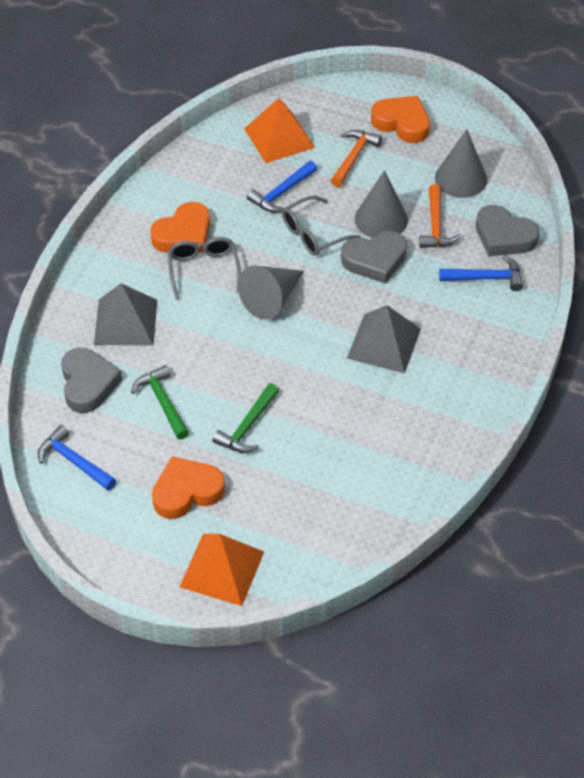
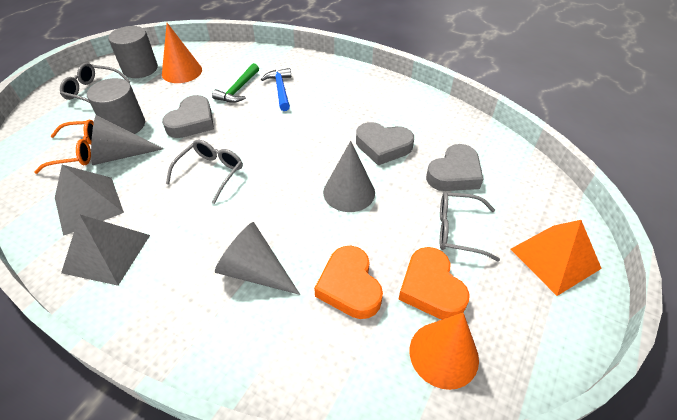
blue hammer: [38,425,116,490] [247,161,317,213] [439,256,523,291] = 3 -> [261,68,291,111] = 1
green hammer: [131,365,189,440] [213,383,279,453] = 2 -> [212,63,259,103] = 1
grey cylinder: none = 0 -> [87,78,145,134] [108,26,158,78] = 2
grey glasses: [168,237,241,300] [282,196,361,256] = 2 -> [60,63,131,103] [166,140,243,204] [440,192,500,262] = 3
orange cone: none = 0 -> [162,23,202,83] [410,313,479,390] = 2
orange glasses: none = 0 -> [34,120,94,174] = 1
orange hammer: [331,130,382,187] [419,184,460,248] = 2 -> none = 0
orange heart: [150,202,210,253] [152,456,225,519] [371,96,430,143] = 3 -> [314,245,383,319] [398,247,470,319] = 2
orange pyramid: [180,534,264,606] [244,98,315,163] = 2 -> [510,220,602,296] = 1

